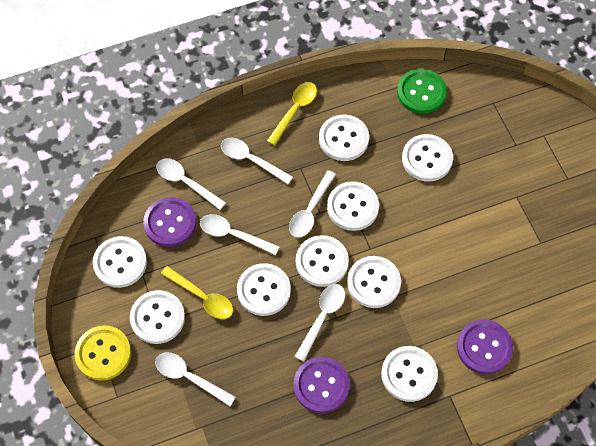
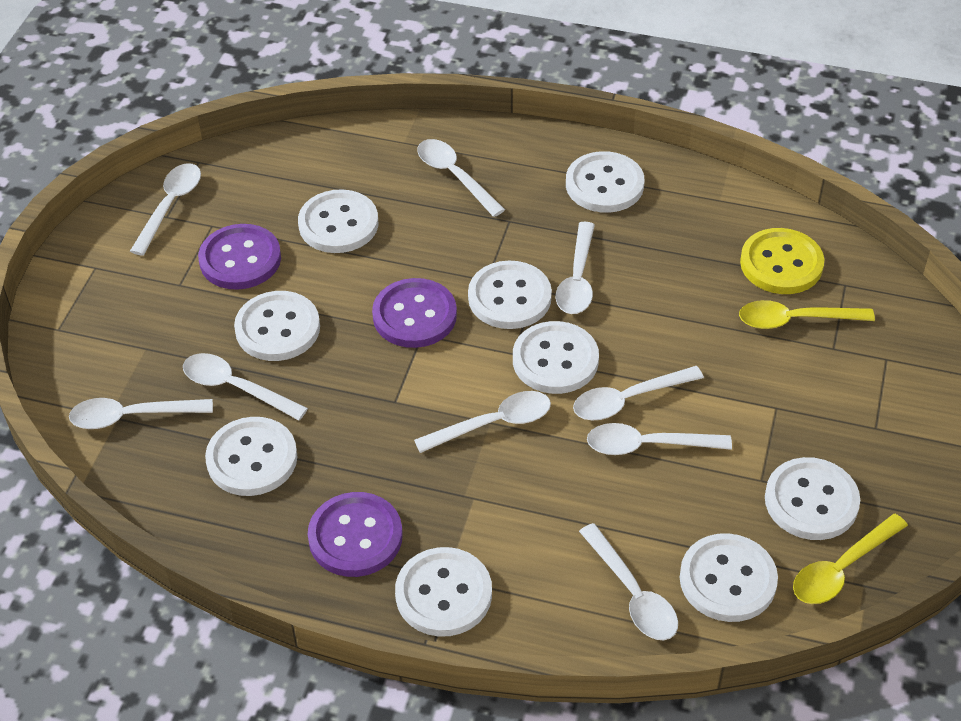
green button: [397,69,447,114] = 1 -> none = 0
white spoon: [155,352,236,406] [157,158,226,210] [200,214,280,255] [221,138,293,184] [289,170,336,238] [294,284,345,362] = 6 -> [69,398,213,429] [130,163,201,256] [183,353,308,421] [414,391,551,453] [417,139,505,217] [556,222,595,314] [573,366,704,420] [579,523,678,640] [587,423,732,455] = 9

